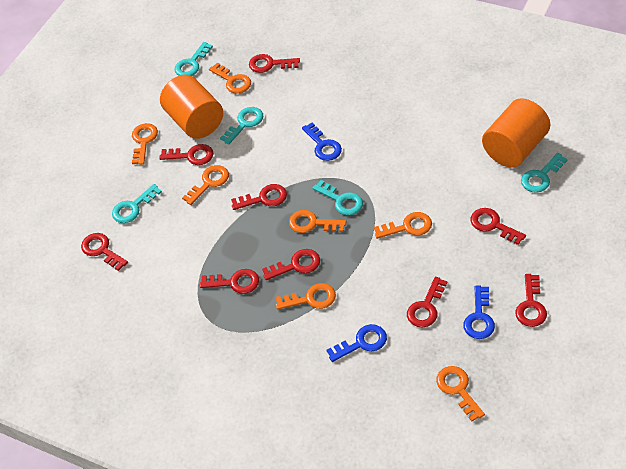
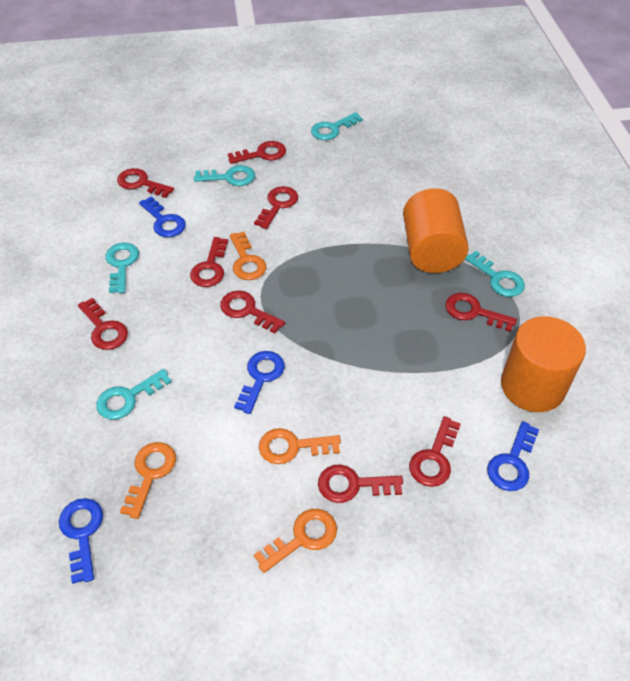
blue key: [302,122,342,161] [326,324,387,362] [463,286,495,339] = 3 -> [59,498,103,584] [139,196,186,237] [234,351,285,414] [487,421,539,491] = 4
orange key: [132,123,158,165] [182,165,229,205] [209,63,251,94] [276,283,336,310] [289,210,346,233] [374,212,432,239] [436,366,485,421] = 7 -> [120,442,176,519] [230,232,266,280] [254,509,337,573] [259,428,341,464] = 4

